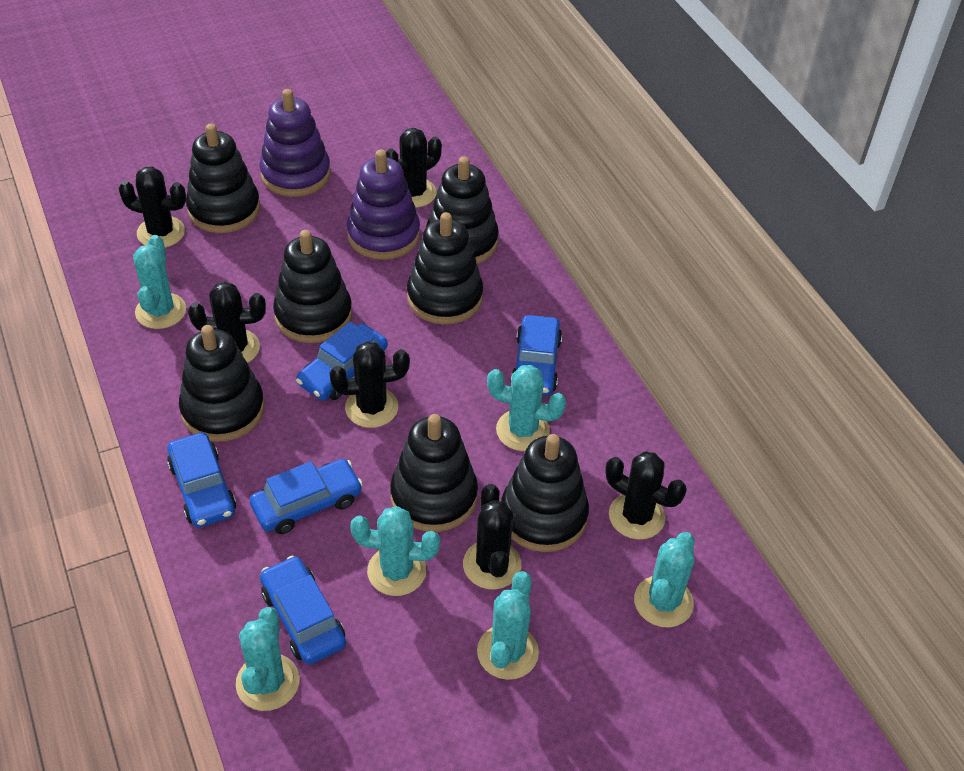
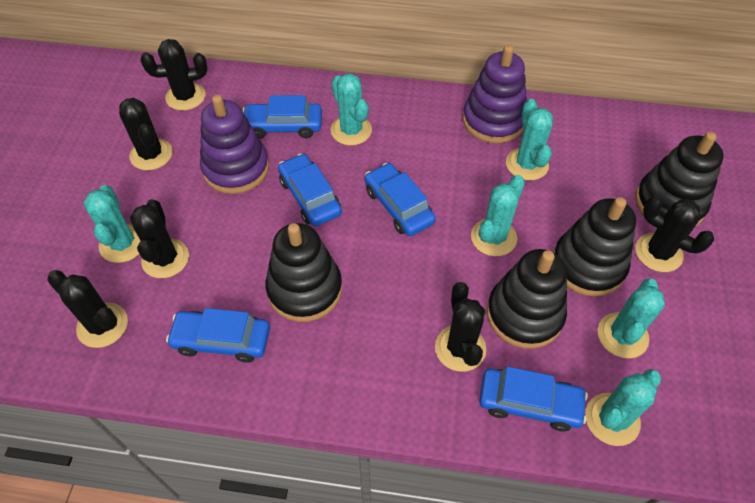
black stacking toy: [179,325,265,442] [186,123,260,233] [273,230,352,343] [390,414,478,532] [407,212,483,325] [426,156,499,264] [501,434,589,552] = 7 -> [265,223,342,322] [487,249,567,349] [554,197,636,297] [635,132,724,227] = 4

